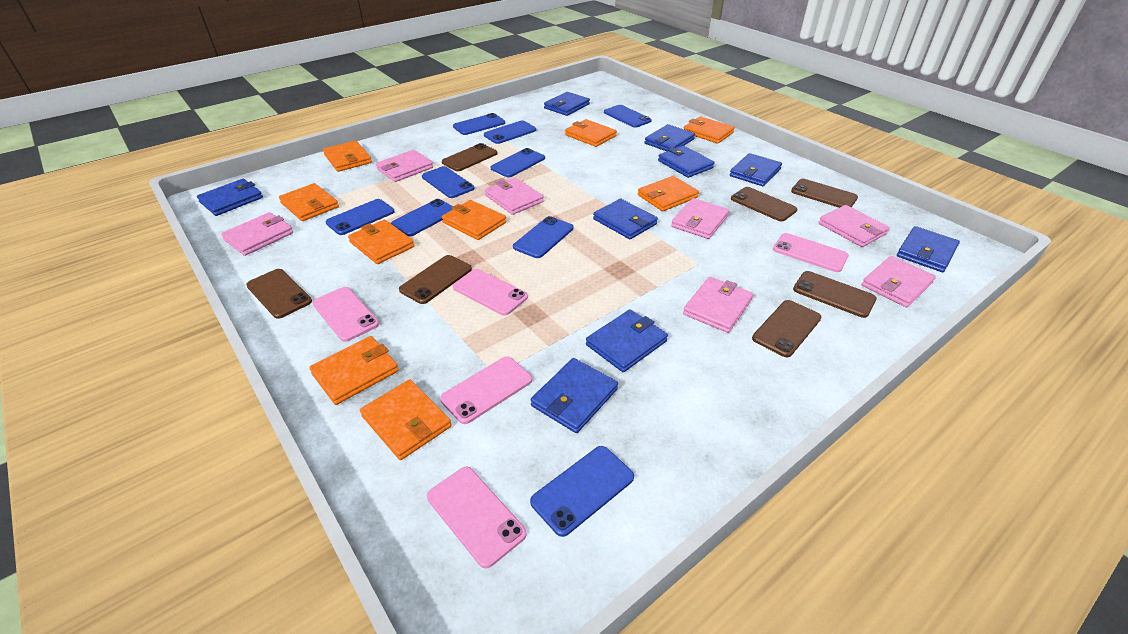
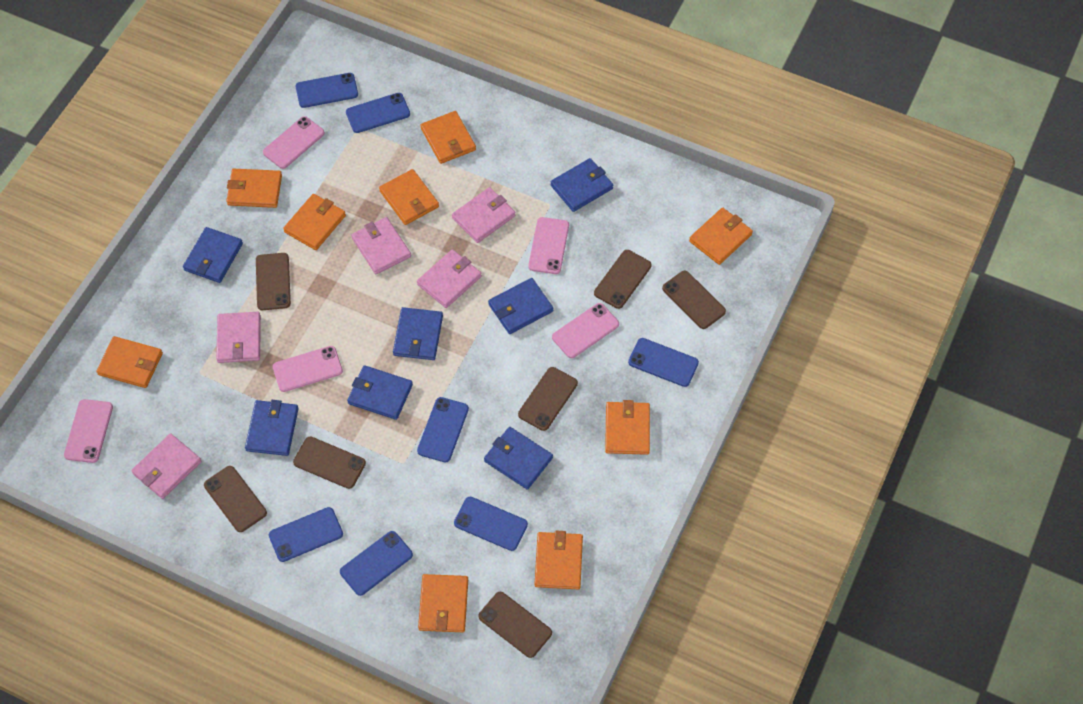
blue phone: [326,199,395,235] [391,199,453,236] [422,166,474,198] [453,113,505,135] [484,120,536,144] [491,148,545,177] [513,216,573,258] [530,446,634,537] [604,105,652,128] = 9 -> [269,507,343,562] [295,73,358,108] [340,531,413,596] [346,93,410,133] [417,397,469,462] [454,497,528,551] [628,338,699,387] = 7
blue wallet: [197,179,263,216] [530,358,618,433] [544,92,590,116] [586,309,668,372] [593,199,658,239] [645,124,695,151] [658,146,715,178] [730,153,782,186] [897,226,960,272] = 9 -> [183,227,243,283] [245,400,299,456] [347,365,413,420] [393,307,443,360] [484,427,553,490] [488,278,553,334] [550,158,613,212] = 7
pink wallet: [221,212,293,256] [376,150,433,182] [485,177,544,215] [671,198,730,239] [683,277,753,333] [818,205,890,247] [862,256,936,307] = 7 -> [131,433,202,499] [216,312,261,363] [351,217,411,274] [417,249,482,308] [452,187,515,243] = 5

